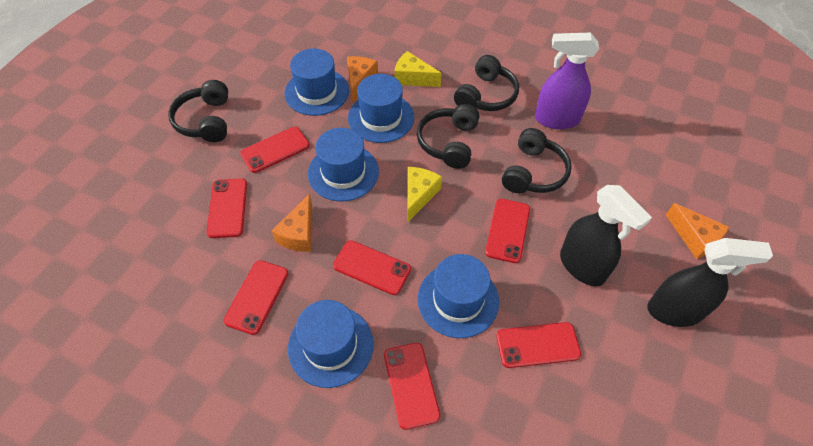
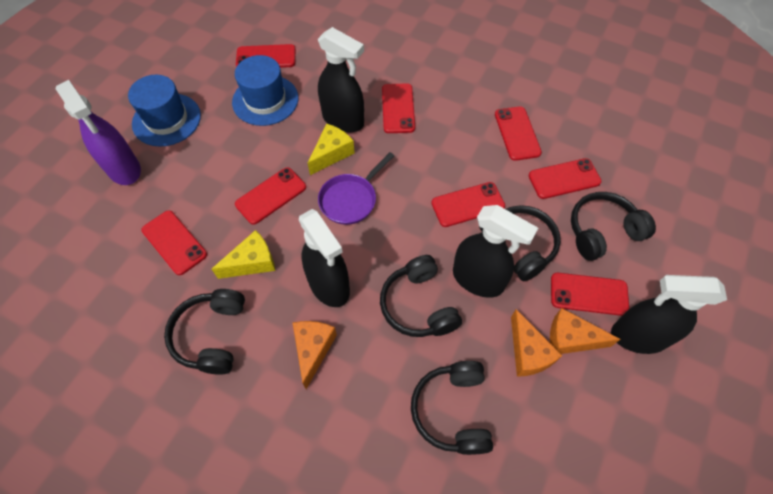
black headphones: [168,80,228,142] [417,104,479,169] [454,55,519,111] [502,128,572,193] = 4 -> [164,289,245,375] [380,255,462,337] [411,361,493,455] [479,205,561,281] [571,192,656,261] = 5
black spray bottle: [560,185,652,286] [647,238,773,327] = 2 -> [299,209,350,307] [318,27,364,132] [453,205,538,298] [611,275,727,354] = 4
blue hat: [284,49,349,116] [288,300,374,388] [308,128,379,202] [348,74,414,143] [418,254,499,338] = 5 -> [128,75,201,147] [232,55,299,126] = 2
purple pan: none = 0 -> [318,152,394,225] = 1
red phone: [206,178,247,238] [223,260,288,335] [240,127,310,173] [333,240,411,295] [384,343,440,430] [485,199,530,263] [496,322,581,368] = 7 -> [141,210,207,275] [235,167,306,225] [236,44,296,68] [382,83,415,133] [432,182,505,227] [495,106,542,161] [529,158,601,199] [551,273,629,316] = 8

